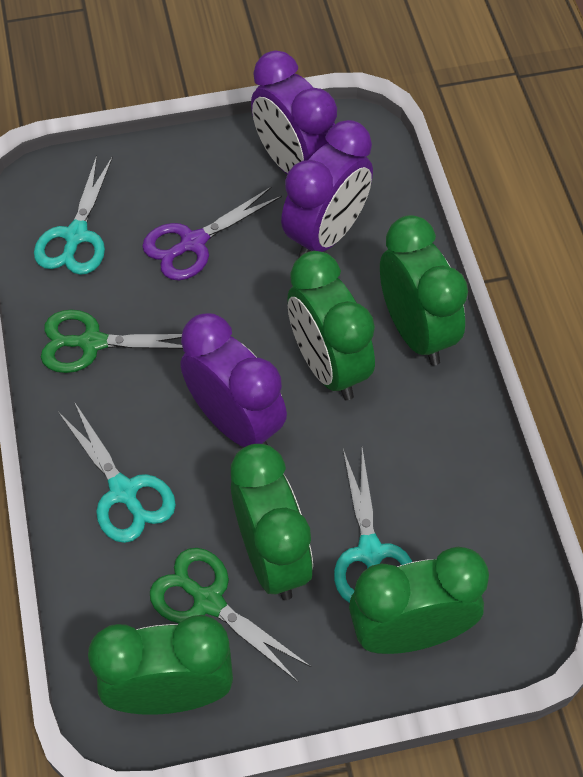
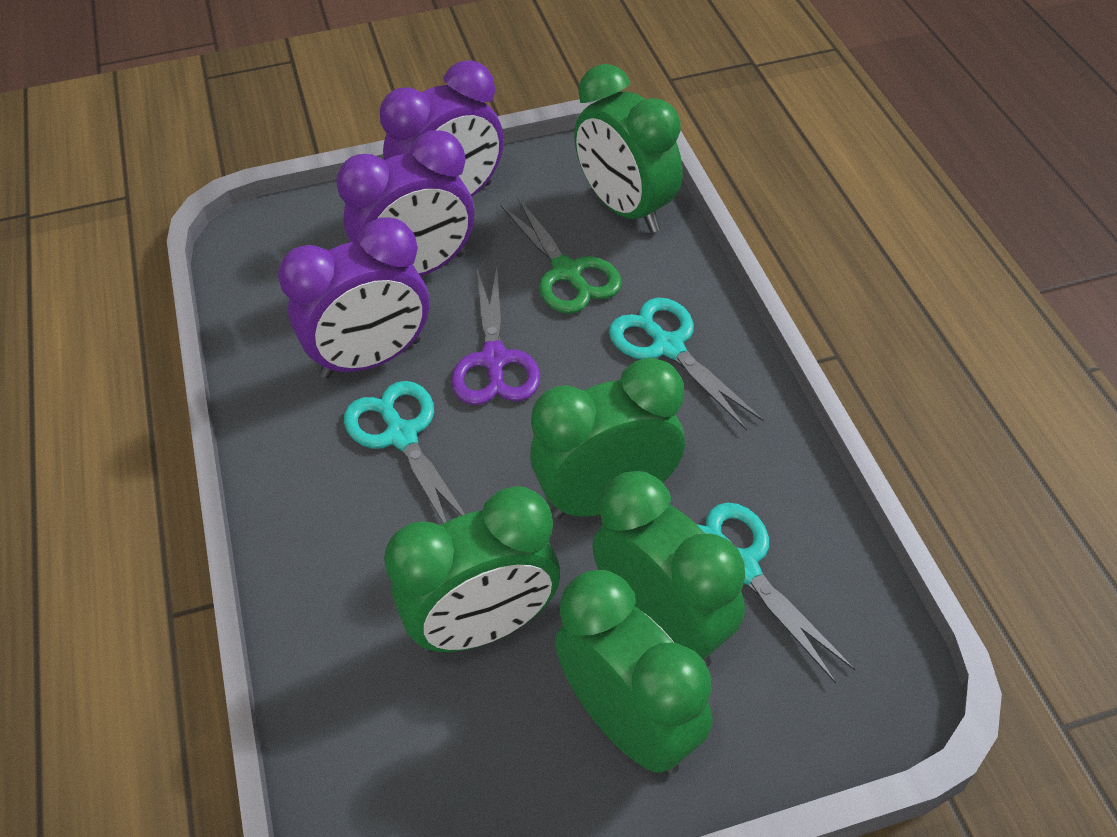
green scissors: [41,309,183,373] [150,548,311,682] = 2 -> [500,196,622,314] = 1

